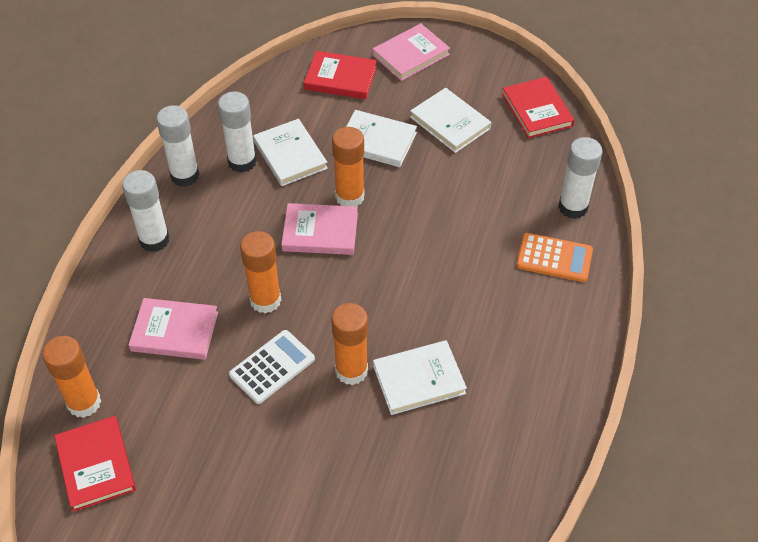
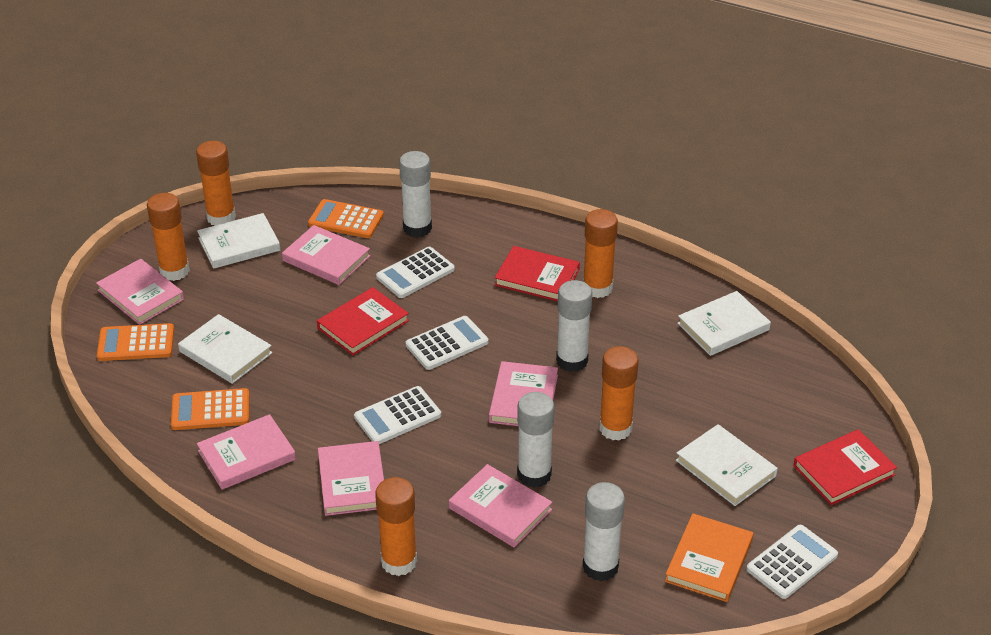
orange book: none = 0 -> [665,513,753,602] = 1
orange calculator: [516,233,593,282] = 1 -> [97,323,174,361] [171,388,249,430] [308,199,384,238] = 3
orange glue stick: [42,336,101,418] [240,231,281,314] [331,303,368,385] [332,127,364,207] = 4 -> [147,193,190,281] [196,141,236,225] [375,477,417,576] [583,209,618,298] [599,346,639,441] = 5
pink book: [129,298,218,360] [281,203,358,255] [373,23,450,81] = 3 -> [96,259,184,325] [197,414,296,490] [282,225,370,285] [318,441,384,516] [449,464,552,547] [489,361,558,426] = 6
white calculator: [229,330,315,404] = 1 -> [354,386,441,444] [376,247,455,298] [406,316,489,370] [746,525,838,599] = 4

